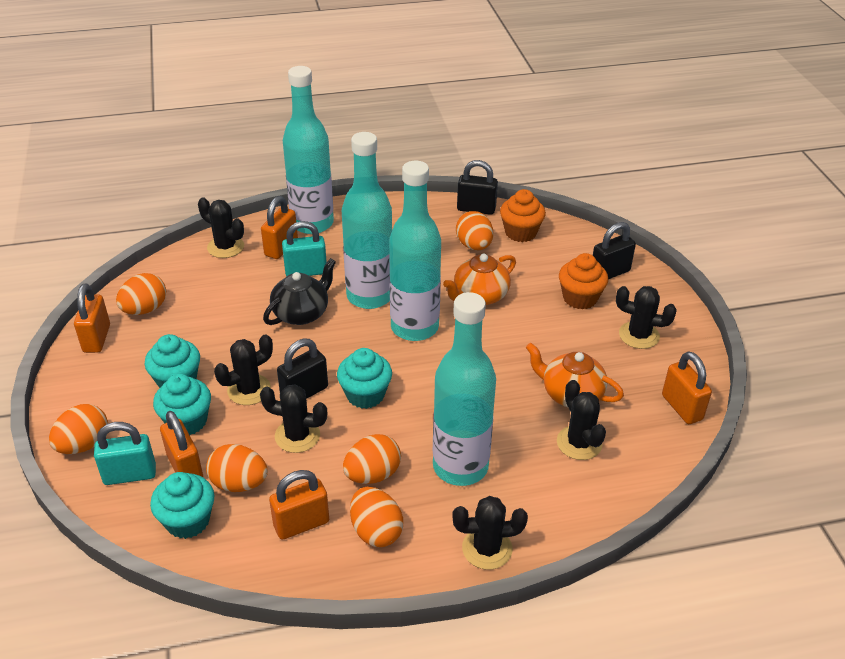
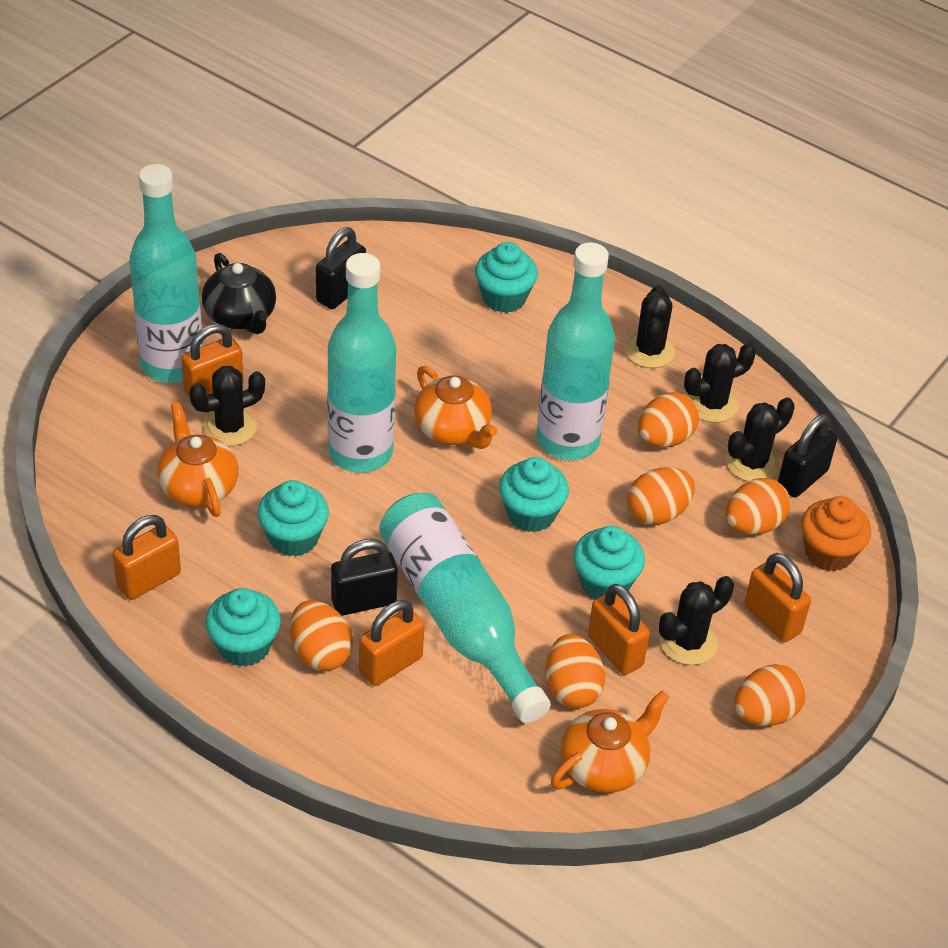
black cactus: [198,197,244,258] [214,334,273,405] [260,384,327,453] [452,496,528,570] [557,380,606,460] [616,286,677,349] = 6 -> [189,366,265,446] [624,285,675,368] [659,576,734,665] [684,343,756,423] [726,397,795,482] = 5
orange cupcake: [500,189,546,242] [559,253,608,310] = 2 -> [801,496,871,571] = 1
orange teapot: [443,254,516,305] [526,343,624,407] = 2 -> [157,402,238,517] [414,366,497,449] [551,691,669,793] = 3
turquoise cupcake: [145,334,200,388] [150,472,214,539] [153,374,211,435] [337,348,392,409] = 4 -> [205,588,281,667] [257,480,329,557] [475,242,538,313] [499,457,569,532] [573,526,645,599] = 5
turquoise padlock: [94,422,156,485] [282,221,327,276] = 2 -> none = 0

